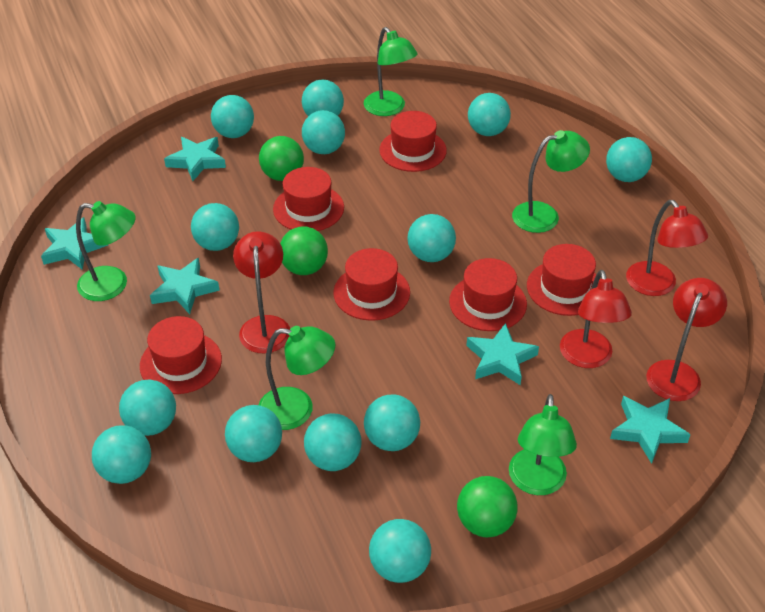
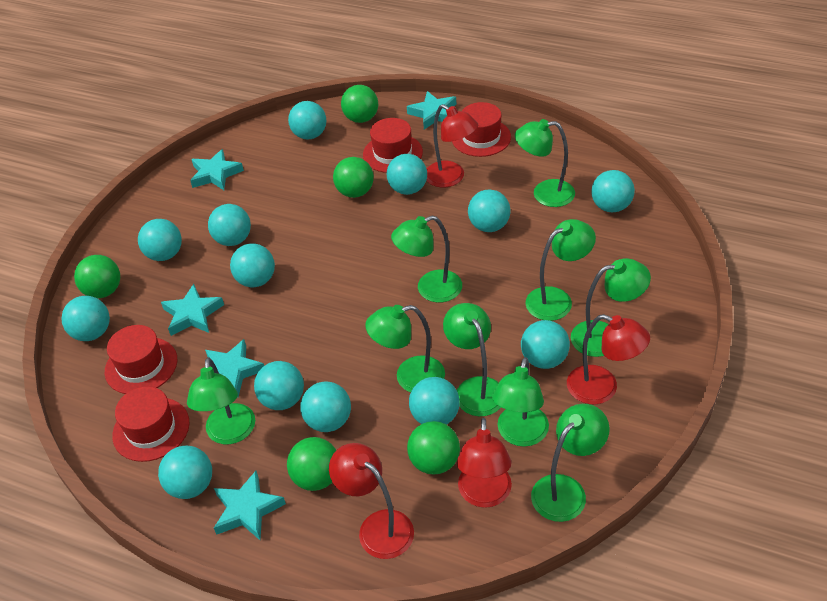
green ball: [259,136,304,181] [280,226,328,275] [457,476,518,537] = 3 -> [74,255,120,298] [287,437,336,491] [333,157,374,198] [341,85,378,123] [407,421,460,475] = 5
green lamp: [76,201,136,301] [258,326,335,430] [364,27,418,116] [509,394,577,495] [512,130,590,233] = 5 -> [187,357,255,444] [365,305,445,392] [391,215,462,303] [443,303,501,416] [492,357,549,447] [515,119,575,207] [526,219,596,321] [531,404,610,522] [571,258,651,357] = 9
red hat: [140,316,222,394] [273,167,344,231] [333,248,410,321] [379,111,447,172] [449,258,527,331] [527,244,599,316] = 6 -> [105,325,177,394] [112,386,190,462] [363,118,423,173] [452,102,511,157] = 4

